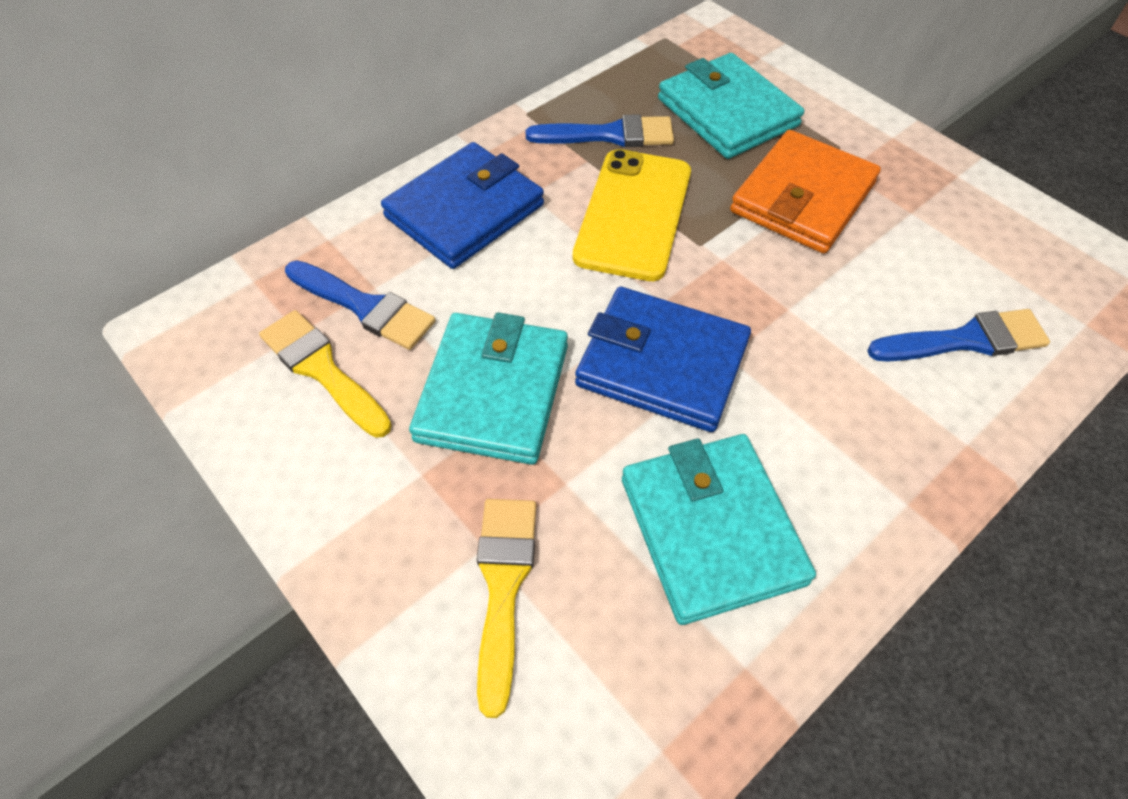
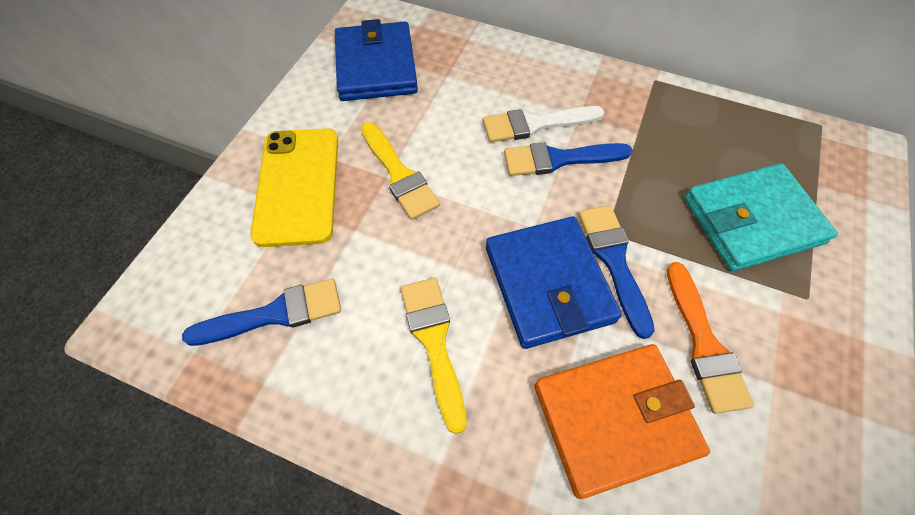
orange brush: none = 0 -> [666,262,754,414] = 1
turquoise wallet: [409,312,568,465] [622,434,816,625] [658,53,804,159] = 3 -> [684,163,838,271] = 1
white brush: none = 0 -> [483,106,604,142] = 1

